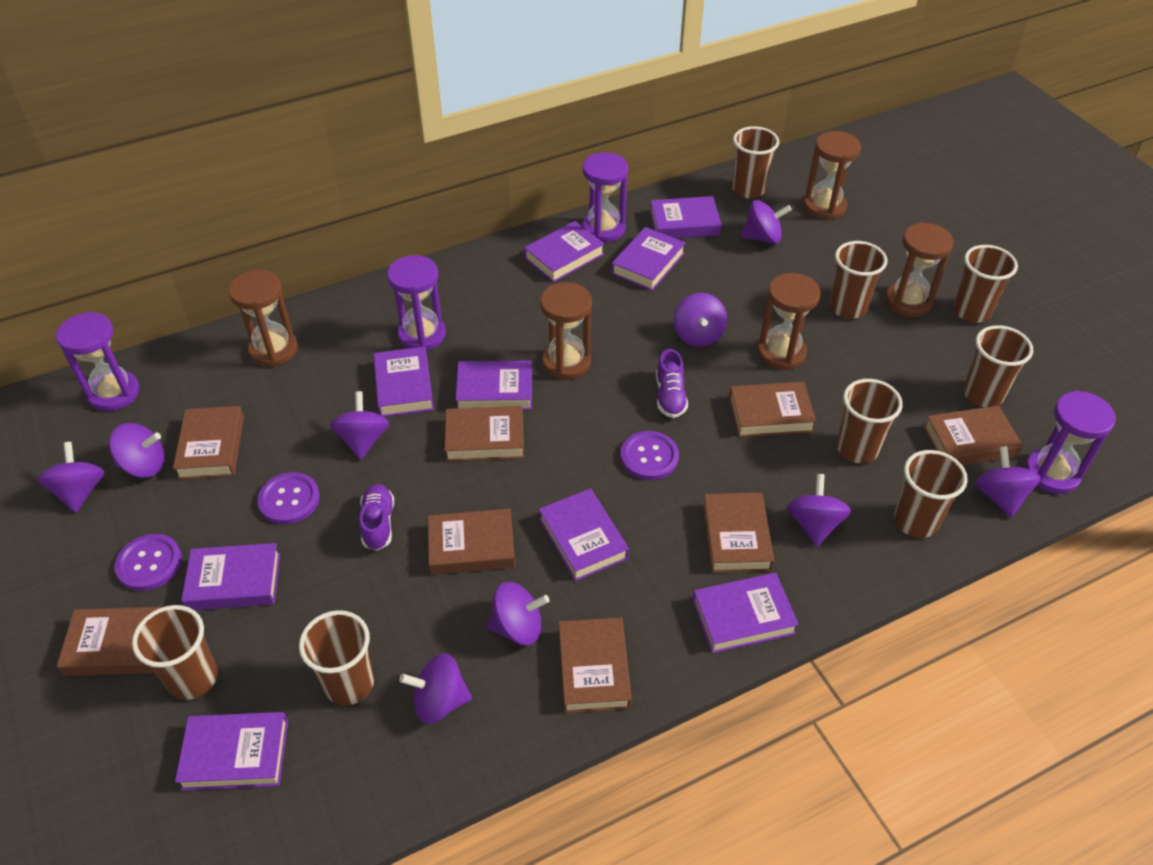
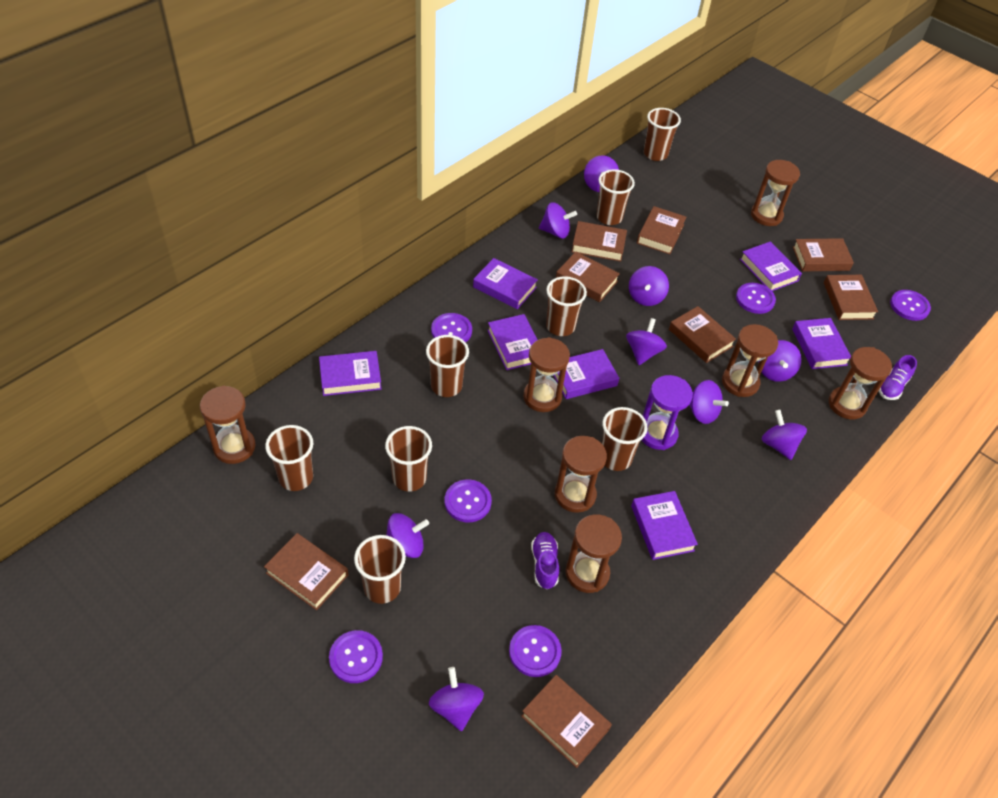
brown hourglass: [229,270,298,367] [540,282,592,380] [758,273,821,370] [804,131,861,220] [885,222,953,317] = 5 -> [200,386,256,464] [523,337,570,412] [555,436,607,513] [566,514,622,593] [722,324,778,397] [751,160,800,226] [829,347,892,420] = 7
purple book: [175,712,288,791] [181,543,280,610] [373,347,434,417] [456,360,532,410] [524,221,605,282] [539,488,629,581] [611,227,686,291] [650,196,722,239] [692,573,799,653] = 9 -> [319,351,382,396] [473,258,538,309] [487,314,538,370] [554,349,619,399] [631,491,698,560] [740,241,802,291] [792,318,851,369] = 7
purple button: [115,534,182,591] [257,472,320,524] [621,431,679,480] = 3 -> [329,630,383,683] [431,313,472,342] [444,479,492,522] [509,625,562,677] [736,283,776,314] [890,290,931,321] = 6
purple hourglass: [56,312,140,411] [387,255,446,350] [582,152,628,242] [1025,391,1116,494] = 4 -> [642,375,693,450] = 1

